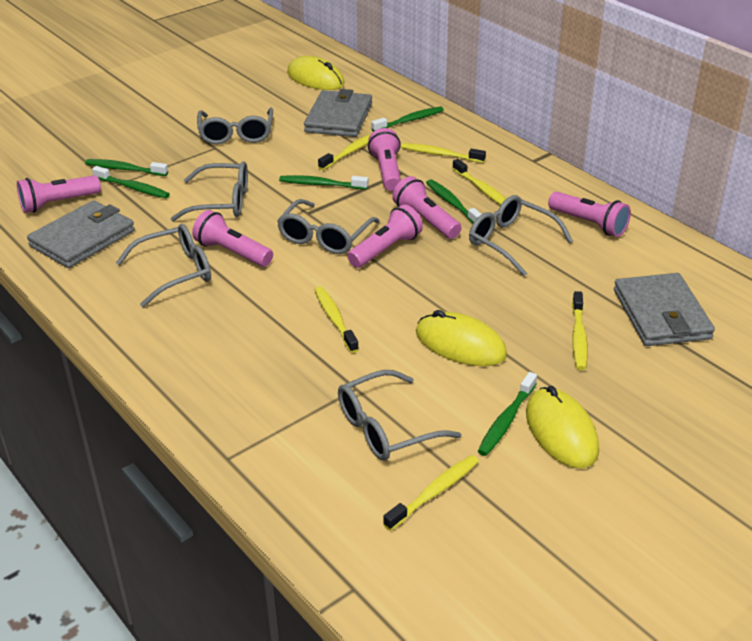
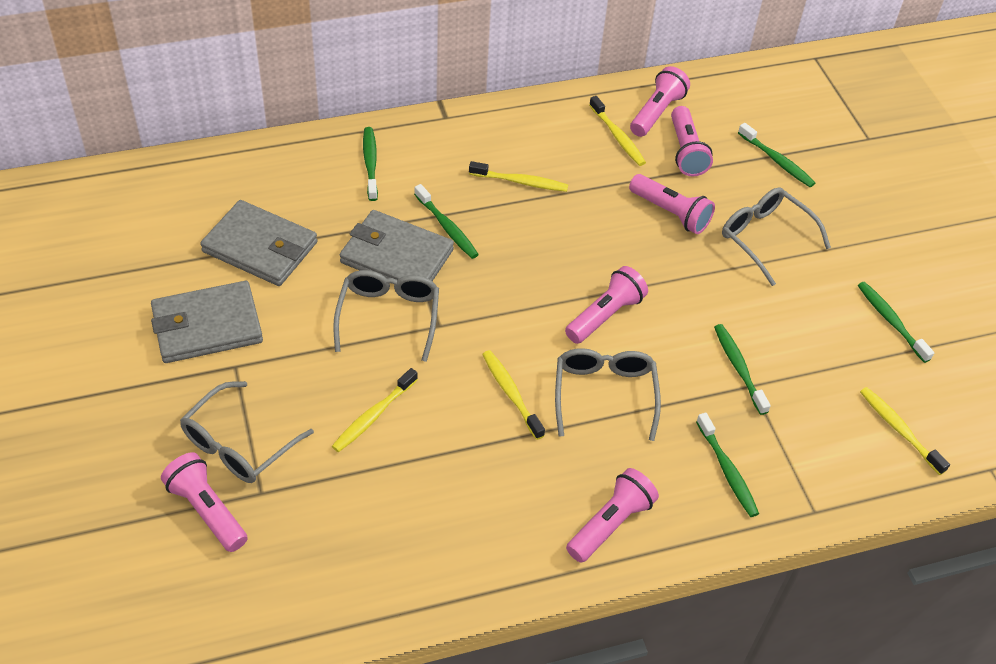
grey glasses: [116,224,211,307] [171,161,248,221] [197,108,273,144] [277,199,380,254] [338,370,462,461] [469,195,573,276] = 6 -> [180,381,314,483] [333,270,439,362] [555,348,661,441] [722,187,831,286] = 4
yellow mouse: [287,56,344,90] [416,310,507,366] [526,386,599,468] = 3 -> none = 0
yellow toothbrush: [314,286,359,353] [318,133,372,170] [383,455,479,531] [401,143,486,163] [452,159,506,205] [572,291,588,370] = 6 -> [332,368,418,452] [469,161,568,192] [482,350,545,440] [589,96,646,166] [860,387,950,475] = 5

